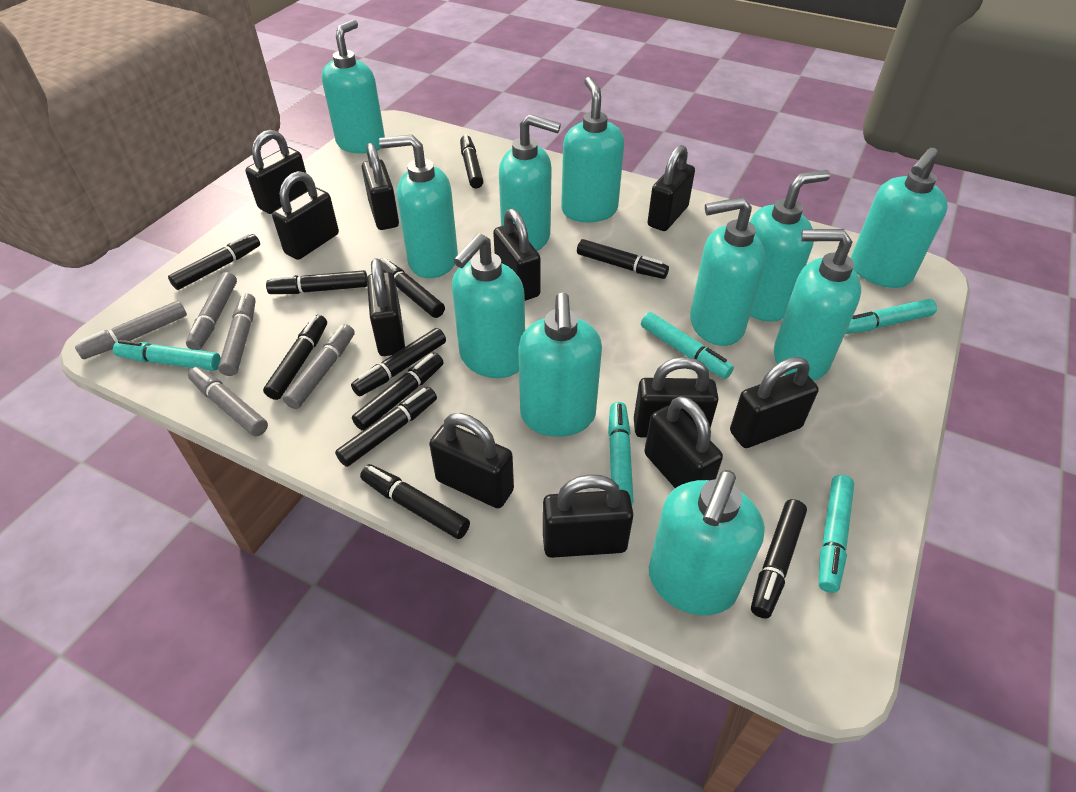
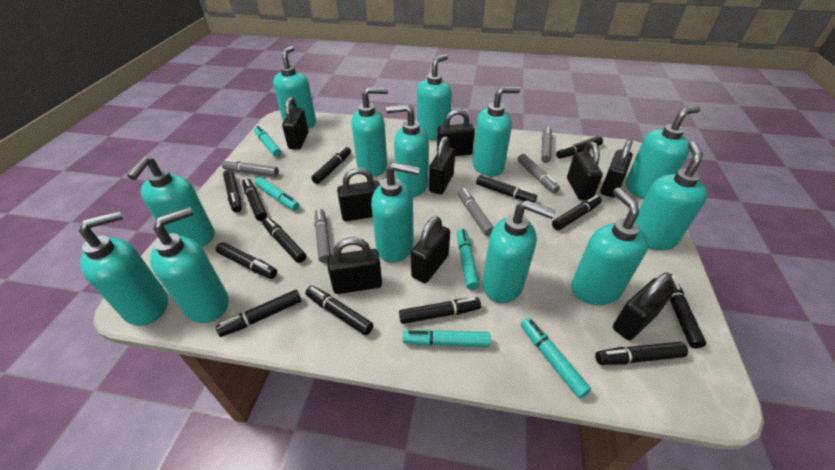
black marker: [168,233,260,290] [263,315,327,400] [266,270,367,294] [335,387,437,467] [351,328,446,396] [352,353,444,431] [360,464,470,539] [380,258,445,318] [460,134,484,188] [577,239,669,279] [751,499,807,619] = 11 -> [216,242,277,279] [216,290,302,337] [223,170,242,213] [242,178,267,221] [262,218,306,263] [305,286,373,335] [311,146,351,184] [399,297,481,324] [476,175,537,203] [552,195,602,230] [556,136,603,159] [595,342,688,365] [668,274,706,348] = 13
black padlock: [246,130,308,214] [272,171,339,260] [362,143,399,230] [367,258,405,356] [429,413,514,508] [493,209,541,301] [543,474,634,558] [634,357,718,438] [644,396,723,488] [648,145,695,231] [730,357,819,448] = 11 -> [282,97,309,150] [327,237,382,294] [337,168,380,221] [411,216,450,283] [429,136,455,194] [437,109,475,156] [567,141,603,200] [600,139,633,198] [613,273,674,340] = 9
turquoise soap dispenser: [321,20,385,154] [379,134,458,278] [452,233,525,378] [499,114,561,251] [518,292,602,437] [561,77,624,223] [649,470,765,615] [690,197,766,346] [750,170,830,322] [774,229,861,381] [851,148,948,288] = 11 -> [79,211,168,326] [127,156,215,247] [150,207,229,323] [273,46,316,129] [351,87,388,177] [371,162,420,263] [386,104,429,197] [417,54,452,140] [472,87,521,176] [482,200,555,303] [571,188,648,305] [625,106,701,200] [635,142,708,250] = 13

